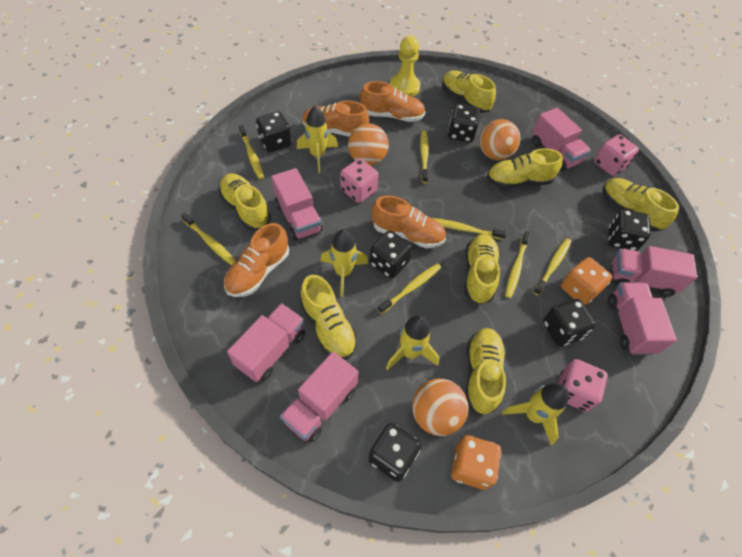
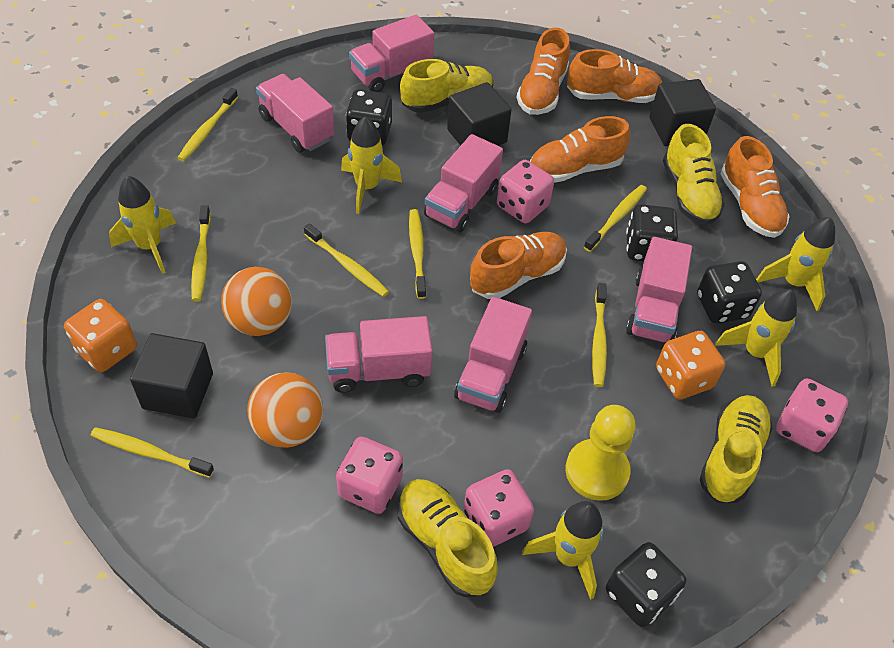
black cube: none = 0 -> [130,333,213,418] [447,82,511,146] [649,79,716,146] = 3
black dice: [256,111,292,153] [369,423,421,482] [370,230,412,279] [448,104,480,143] [543,299,596,346] [608,209,651,251] = 6 -> [346,89,392,145] [606,542,686,627] [626,204,678,261] [697,261,762,324] = 4
orange ball: [348,123,389,166] [412,378,468,436] [479,119,520,160] = 3 -> [221,267,292,336] [247,372,323,448] = 2
orange shoe: [224,223,289,297] [302,101,369,137] [360,81,425,122] [372,196,446,248] = 4 -> [470,232,567,299] [517,27,570,115] [530,116,630,183] [567,49,662,103] [720,136,790,238] = 5
pink dice: [340,159,378,203] [558,359,608,412] [594,135,639,176] = 3 -> [336,437,403,514] [464,469,534,547] [497,160,554,223] [776,379,848,452] = 4
yellow rocket: [297,106,338,173] [320,229,368,297] [386,315,439,370] [502,383,569,445] = 4 -> [109,176,176,274] [341,116,402,214] [522,501,604,600] [715,289,797,387] [756,217,835,311] = 5
yellow shoe: [218,173,271,230] [300,275,357,360] [442,70,496,113] [465,234,500,305] [466,328,506,415] [487,148,563,188] [603,178,679,232] = 7 -> [398,479,498,597] [400,59,493,113] [663,124,724,225] [700,395,773,503] = 4

